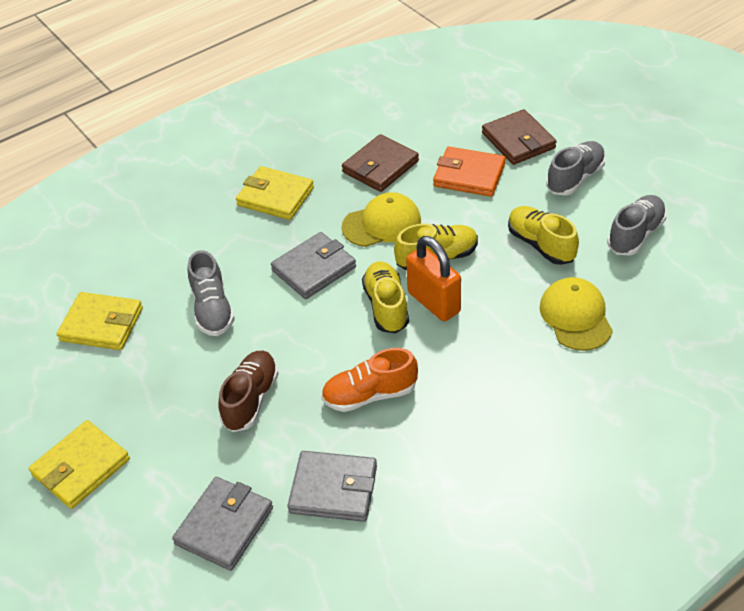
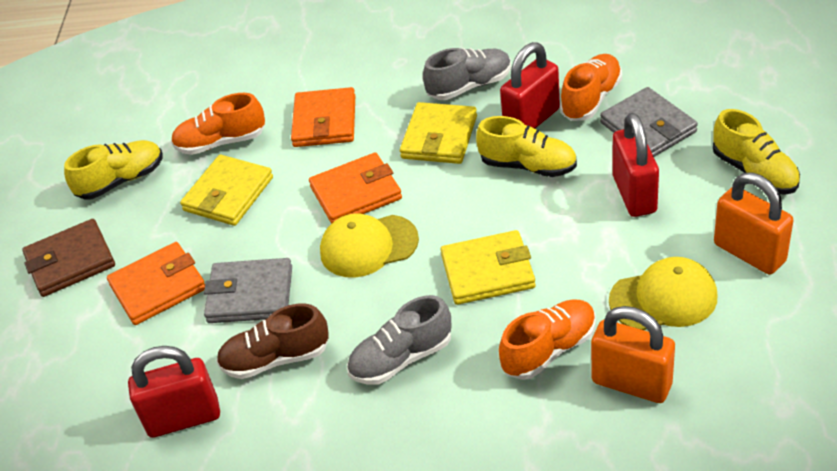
brown wallet: [342,134,419,192] [482,109,557,165] = 2 -> [22,219,115,297] = 1
grey shoe: [188,250,235,336] [546,141,606,196] [607,195,667,256] = 3 -> [347,295,451,385] [423,48,511,100] = 2
grey wallet: [172,477,273,571] [271,232,356,299] [287,451,377,522] = 3 -> [204,258,292,323] [600,87,698,157] = 2
orange padlock: [406,236,461,321] = 1 -> [591,306,675,403] [714,172,793,275] = 2
orange shoe: [321,348,418,412] = 1 -> [171,93,265,155] [499,299,596,380] [560,54,622,121] = 3
orange wallet: [433,147,506,197] = 1 -> [107,242,205,325] [291,87,355,147] [309,152,402,224] = 3
red padlock: none = 0 -> [128,346,220,438] [500,42,560,128] [612,113,659,217] = 3

